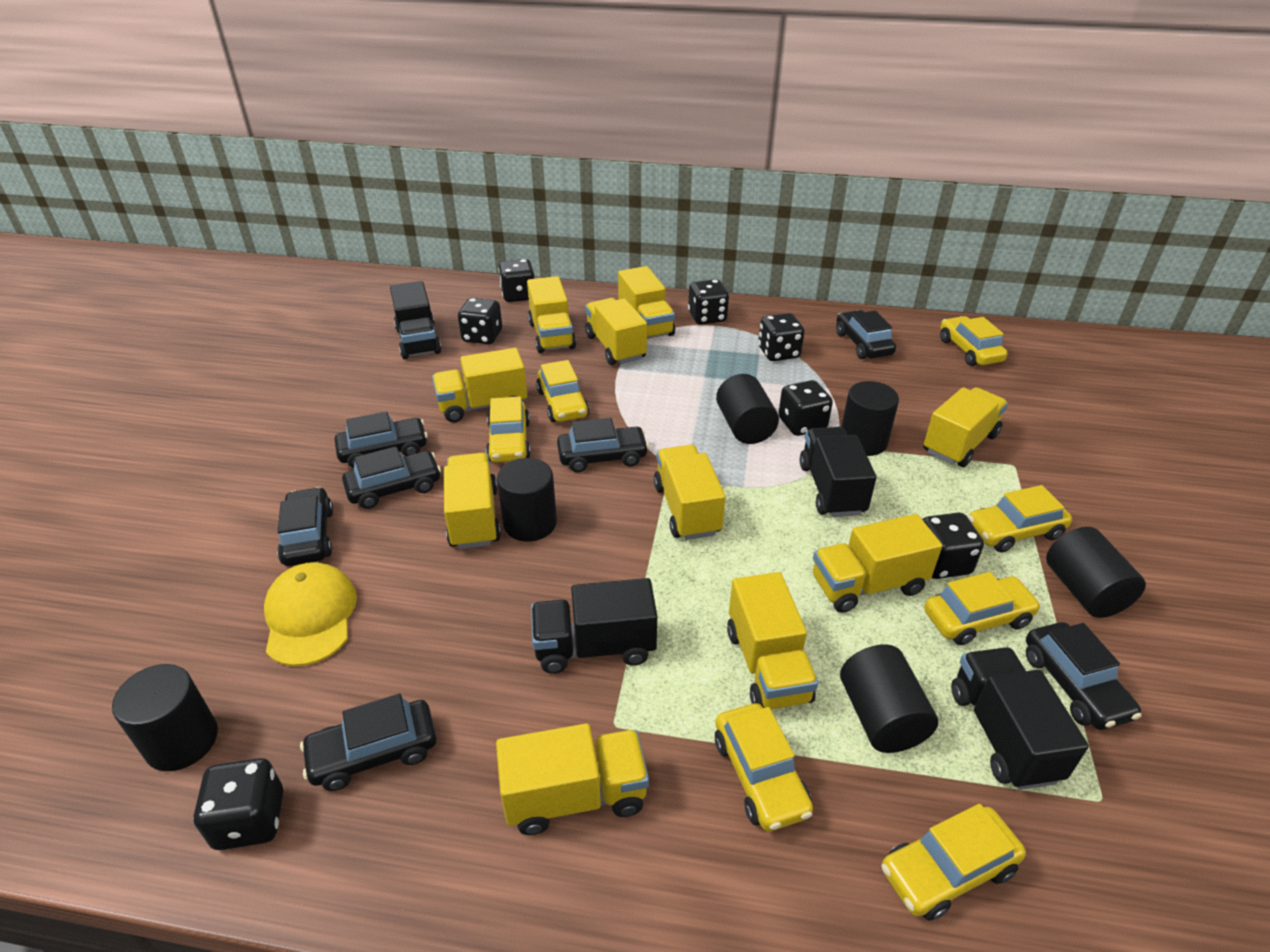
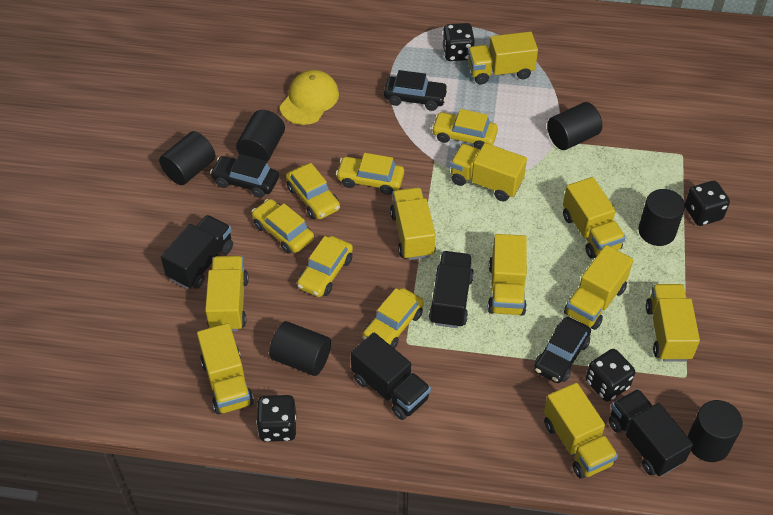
black car: [277,487,333,566] [300,694,437,791] [335,411,428,468] [342,446,441,509] [557,418,649,472] [836,310,896,359] [1026,622,1141,730] = 7 -> [210,154,279,198] [384,70,448,111] [534,317,591,383] = 3
black dice: [193,758,283,850] [458,298,502,344] [498,259,535,302] [688,279,729,324] [758,313,805,361] [778,380,833,436] [922,512,984,579] = 7 -> [256,395,296,442] [442,23,475,61] [586,349,635,402] [685,181,730,226] = 4
yellow car: [486,397,531,463] [536,360,589,422] [715,703,813,831] [881,804,1026,920] [924,572,1041,645] [940,316,1007,366] [968,485,1072,553] = 7 -> [251,199,314,254] [286,163,340,219] [297,236,353,297] [336,153,404,195] [362,288,424,348] [431,109,498,150] = 6

